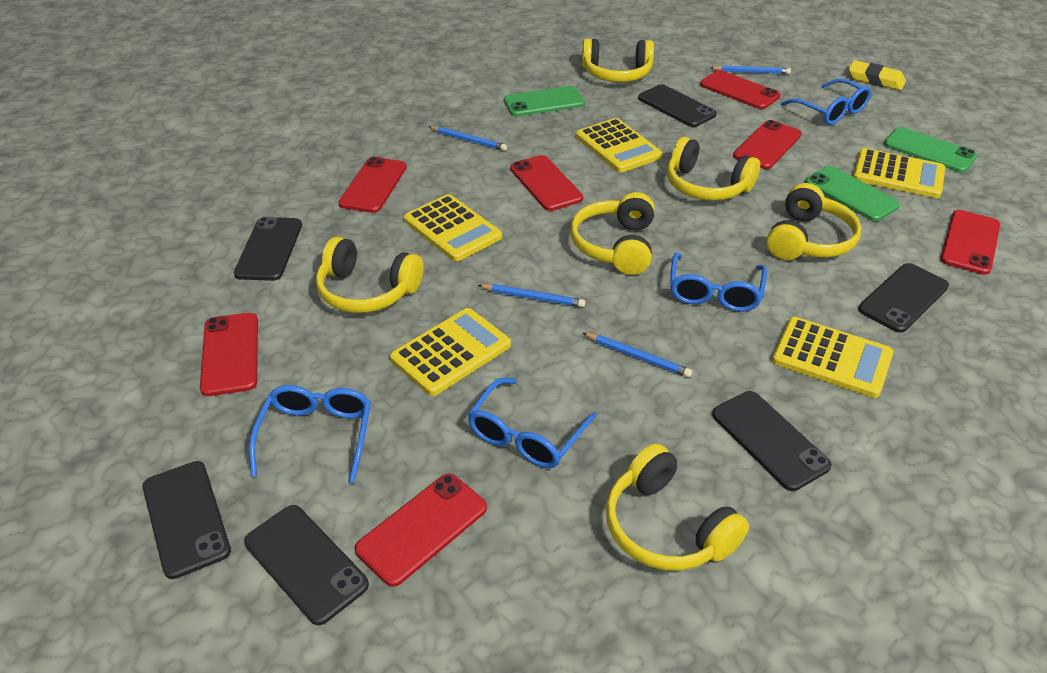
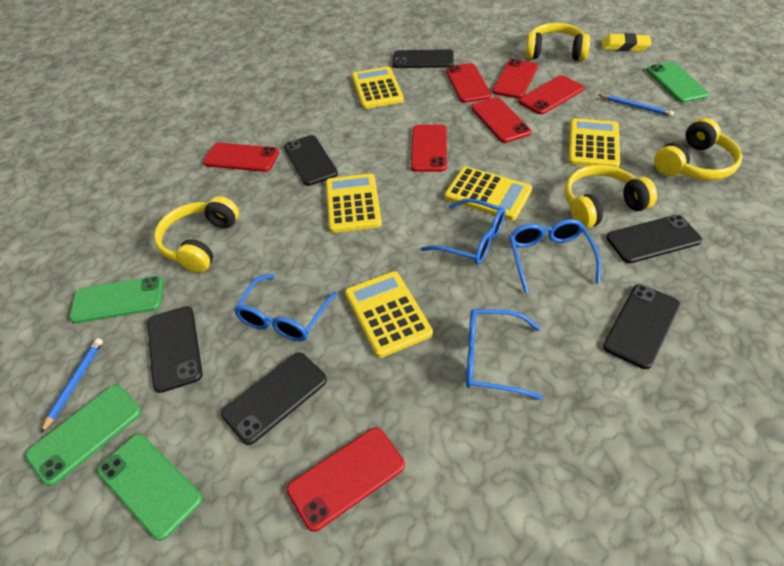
blue pencil: [429,126,507,151] [478,284,585,307] [583,333,692,378] [711,65,791,74] = 4 -> [41,338,103,433] [599,95,674,117] = 2
green phone: [504,86,585,117] [805,166,900,221] [884,127,977,173] = 3 -> [25,385,141,486] [69,276,164,323] [97,434,203,541] [647,62,709,103] = 4
yellow headphones: [316,237,424,313] [570,192,655,275] [582,38,654,82] [606,444,749,570] [667,137,760,201] [766,183,861,260] = 6 -> [154,196,239,273] [526,23,590,61] [565,165,657,229] [654,118,742,180] = 4

